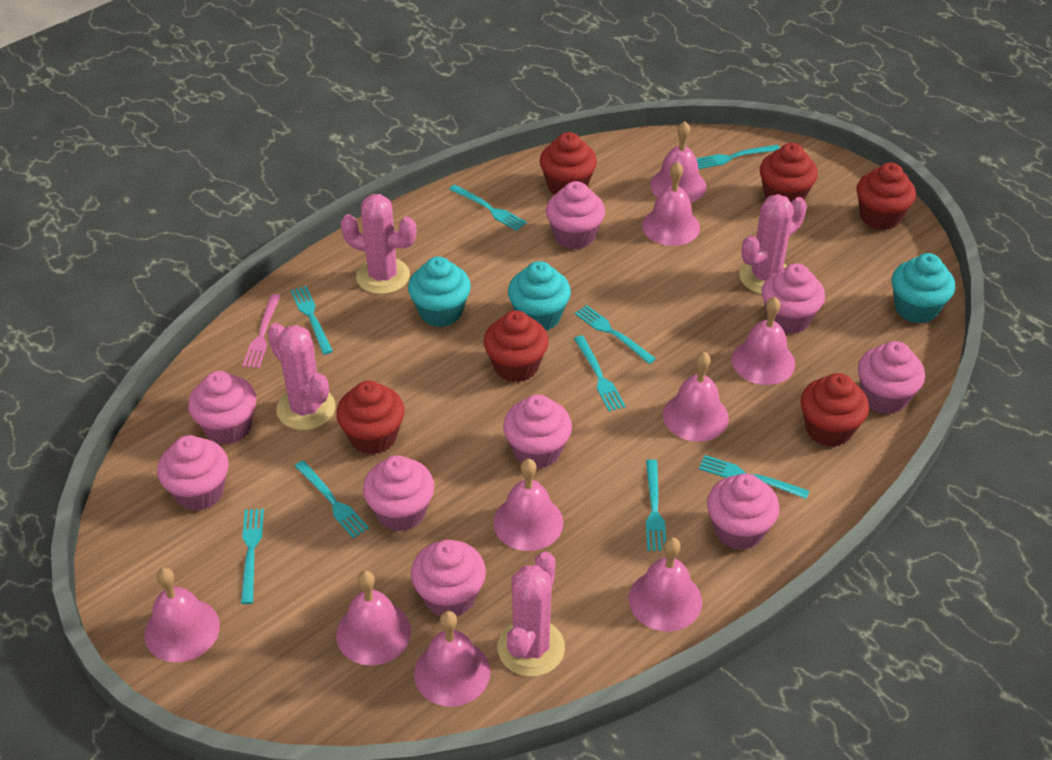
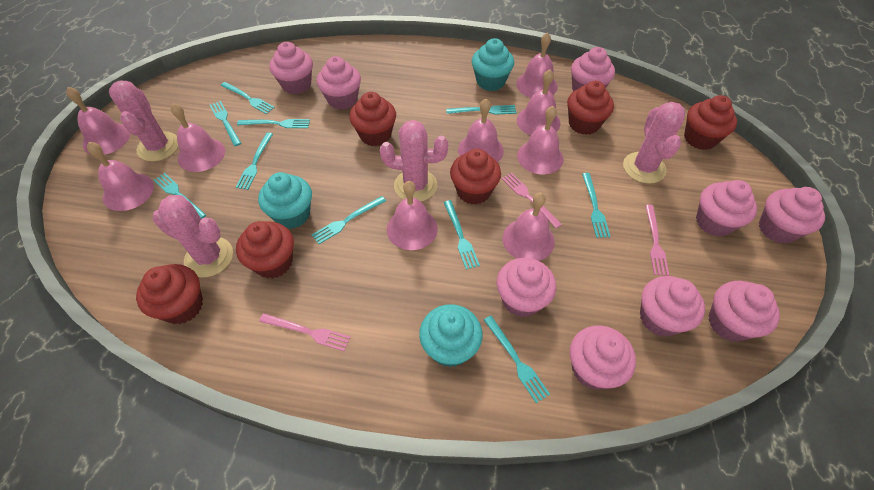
pink fork: [242,294,280,368] = 1 -> [259,313,351,352] [502,173,562,228] [645,205,669,276] = 3
turquoise fork: [241,509,264,604] [291,286,333,355] [295,460,369,538] [449,185,527,231] [574,335,626,412] [575,305,656,364] [646,459,666,551] [696,145,780,169] [699,455,809,499] = 9 -> [154,173,206,219] [210,101,241,146] [221,82,275,114] [236,132,273,190] [237,119,310,128] [312,196,386,244] [443,200,480,270] [446,105,516,115] [484,316,550,403] [582,173,611,238] = 10

